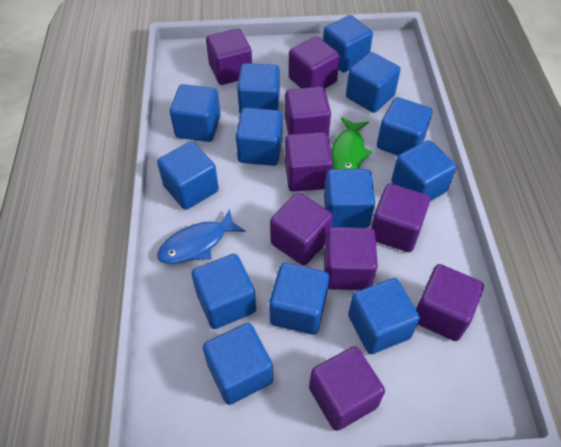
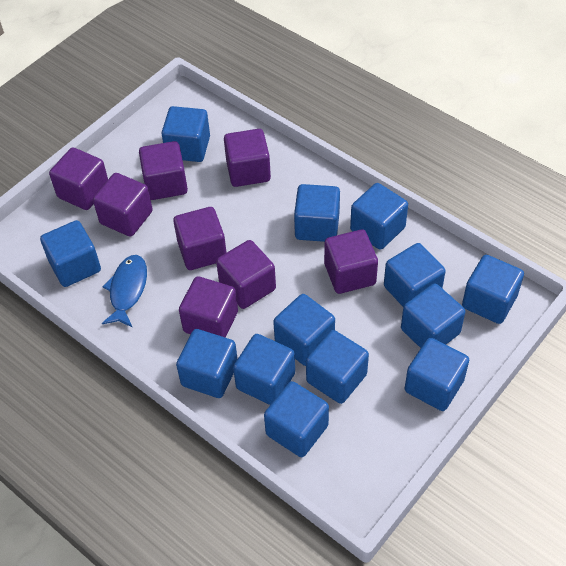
green fish: [331,117,372,169] = 1 -> none = 0
purple cube: [206,29,252,85] [270,193,333,265] [285,86,331,138] [285,132,333,192] [289,36,340,88] [309,346,385,431] [324,227,378,290] [371,183,430,252] [416,264,484,341] = 9 -> [49,147,108,210] [93,173,153,237] [139,141,188,200] [173,207,227,270] [179,276,238,338] [216,240,276,309] [224,129,271,187] [324,229,378,294] = 8

